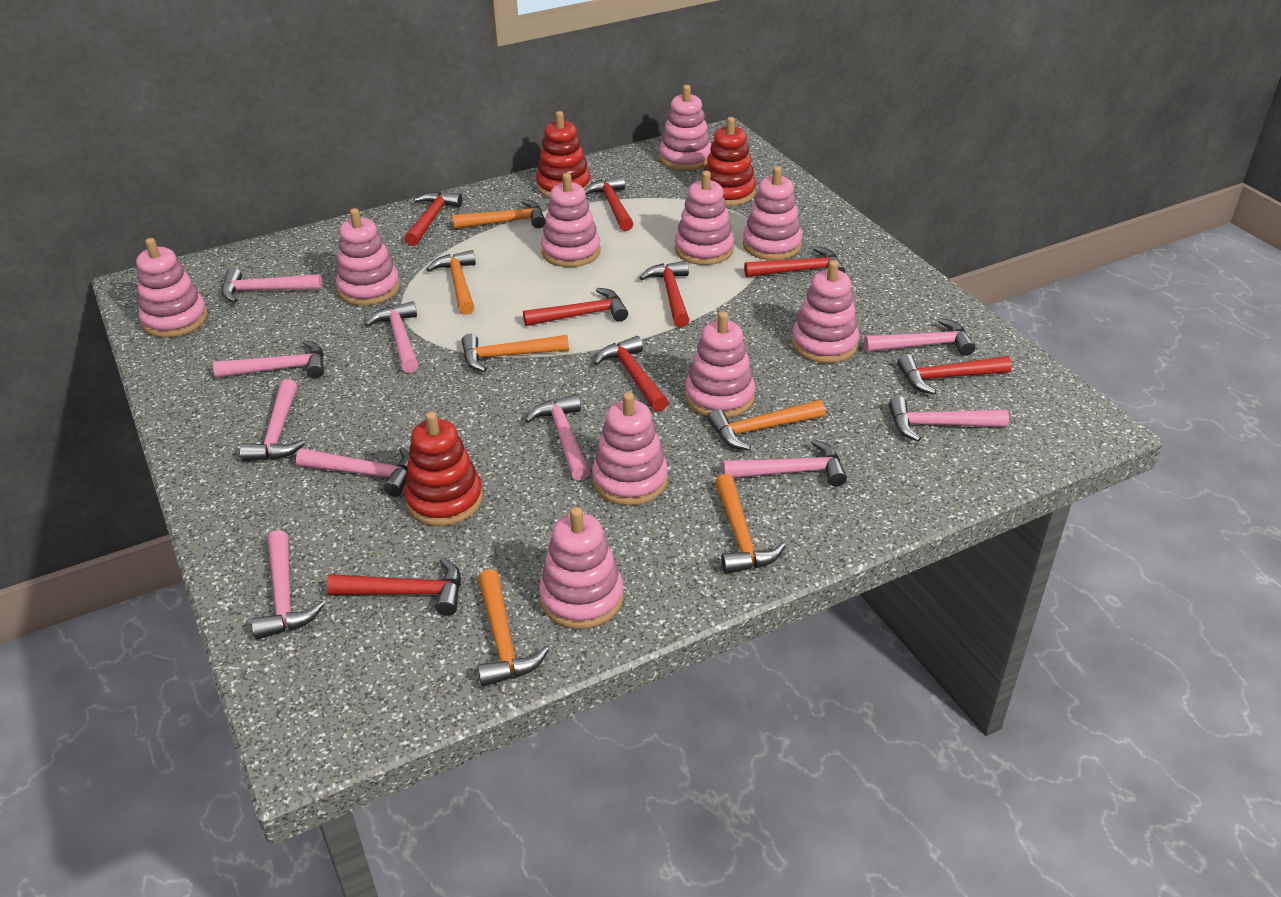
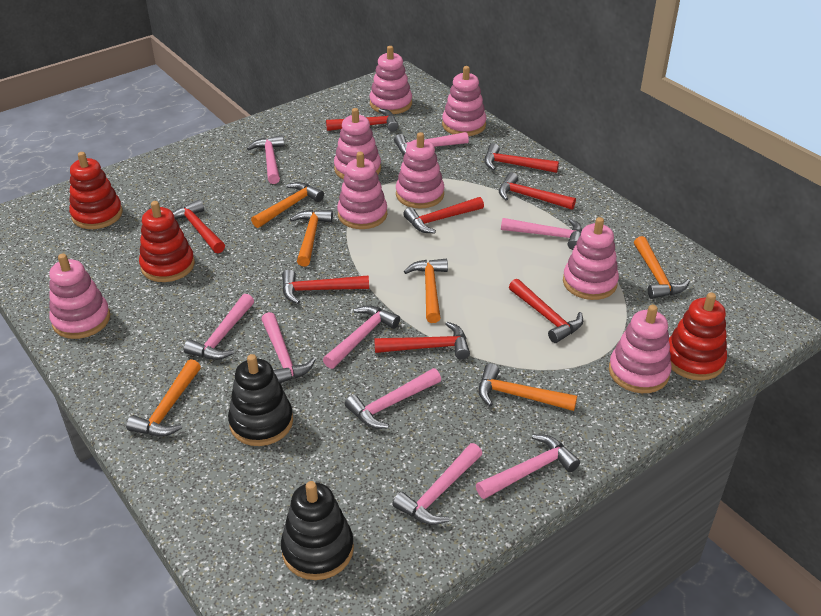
black stacking toy: none = 0 -> [228,354,293,446] [281,481,354,580] = 2
pink hammer: [213,340,324,379] [222,268,322,303] [240,379,305,462] [251,530,325,640] [296,447,409,497] [365,301,418,373] [525,394,590,481] [723,439,847,487] [864,318,975,356] [889,396,1009,442] = 10 -> [184,294,254,360] [247,135,285,184] [261,312,316,383] [323,305,400,369] [345,368,441,429] [392,443,482,525] [394,132,469,155] [476,434,580,499] [501,218,582,250] = 9
pink stacking toy: [136,238,208,338] [336,208,400,306] [539,507,624,629] [541,173,600,267] [592,392,668,506] [659,85,711,171] [675,171,734,265] [685,311,755,418] [743,166,802,260] [792,260,859,363] = 10 -> [49,254,110,339] [334,108,381,179] [337,152,387,229] [370,46,412,114] [396,132,445,209] [442,66,486,136] [563,217,619,300] [609,305,672,393] = 8

